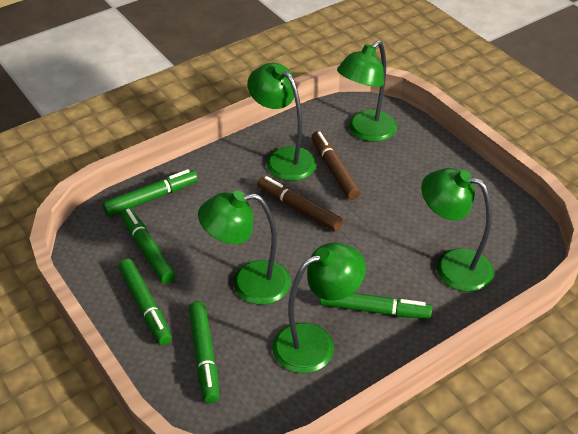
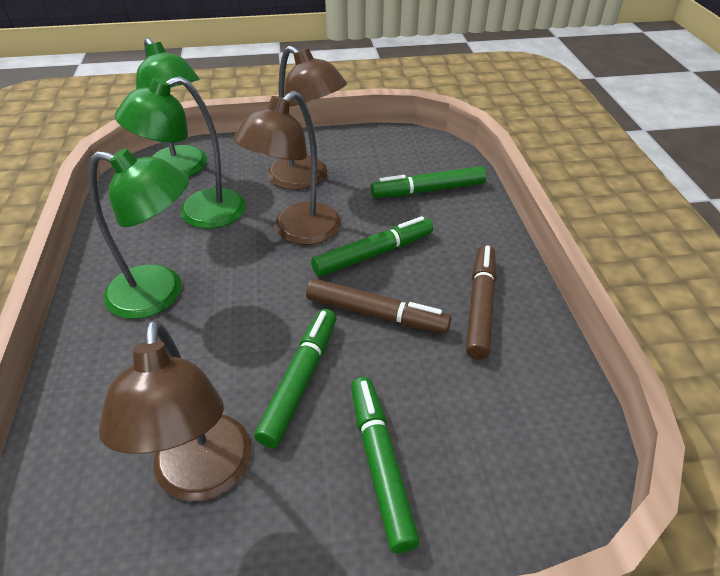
brown lamp: none = 0 -> [99,320,252,501] [233,91,341,245] [267,45,347,190] = 3
green lamp: [198,191,291,305] [247,63,317,181] [272,243,366,373] [337,40,397,142] [421,168,494,292] = 5 -> [88,149,189,319] [115,76,246,229] [136,38,207,177] = 3
green marker: [102,169,198,216] [118,259,172,345] [121,208,176,284] [189,301,219,403] [320,293,432,319] = 5 -> [254,309,336,448] [311,216,433,277] [351,377,420,553] [371,166,487,198] = 4

